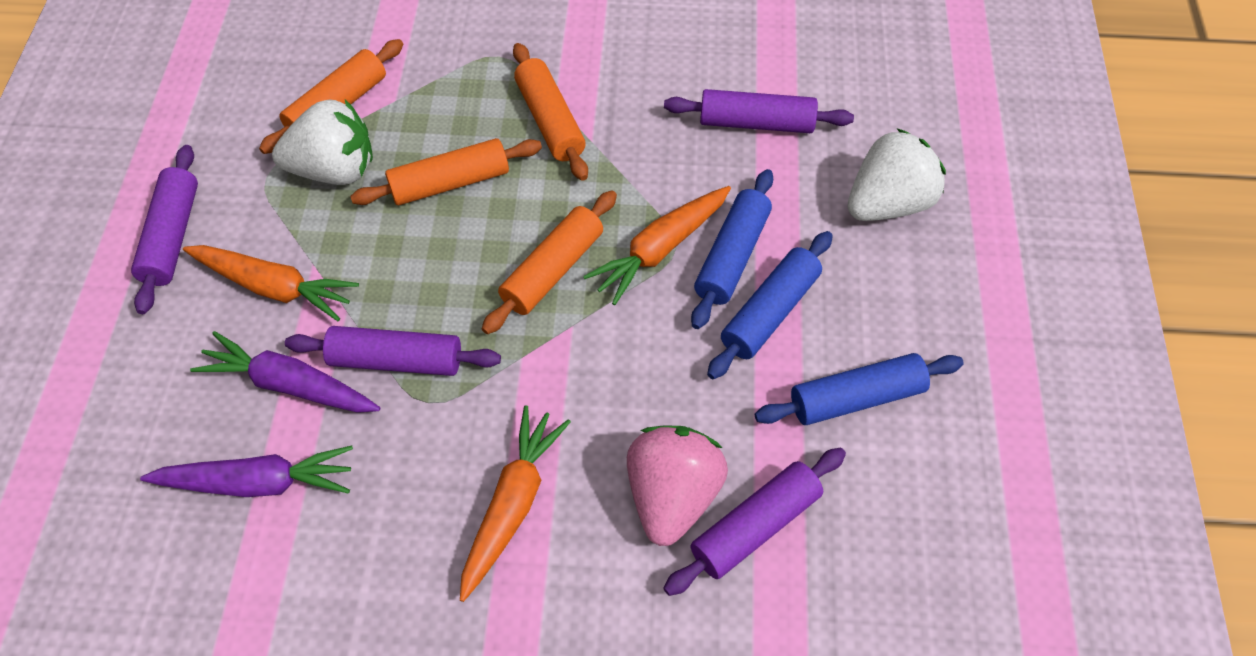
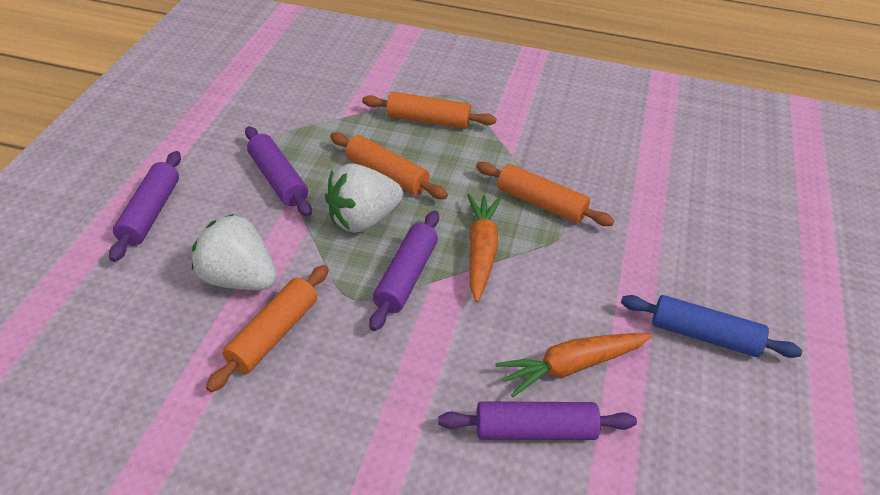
blue rolling pin: [691,169,773,329] [707,231,833,379] [755,353,964,425] = 3 -> [621,295,802,358] = 1
orange carrot: [183,245,359,321] [460,405,571,602] [583,186,731,305] = 3 -> [467,194,501,302] [495,333,652,397] = 2
pink strawberry: [627,425,728,546] = 1 -> none = 0
purple carrot: [140,445,353,497] [190,331,380,413] = 2 -> none = 0

